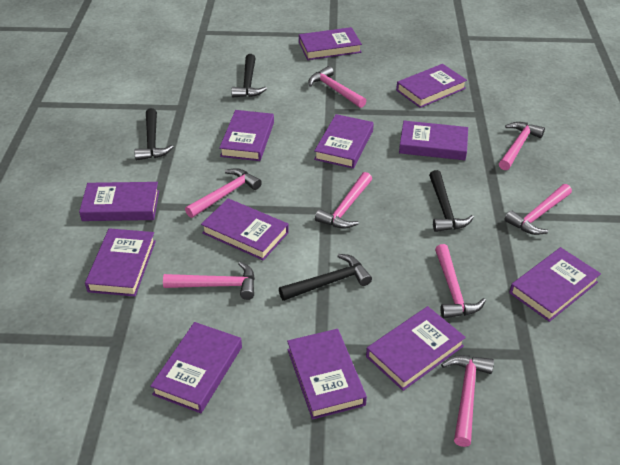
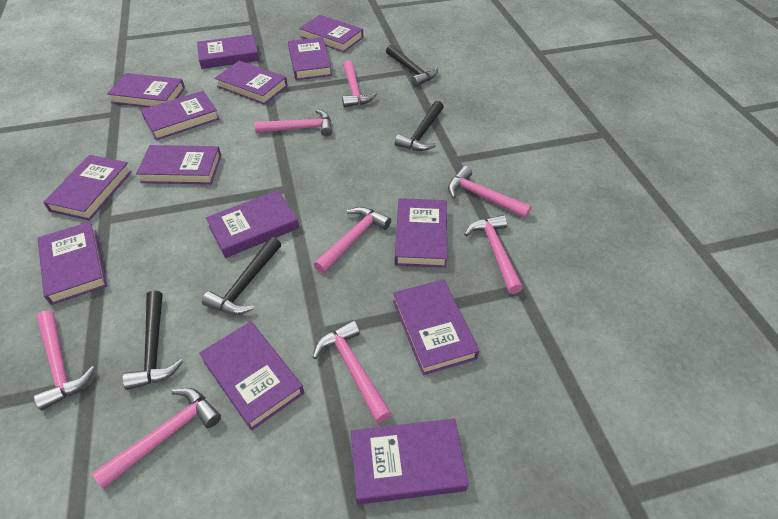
purple book: [79,182,159,221] [85,228,156,297] [150,322,242,413] [201,198,289,260] [219,110,274,161] [287,329,367,420] [299,27,362,60] [314,114,374,169] [366,306,466,391] [396,64,467,108] [399,121,468,160] [509,247,601,322] = 12 -> [38,222,107,305] [43,155,132,220] [107,73,185,107] [136,145,221,184] [141,91,219,140] [197,34,259,69] [199,321,304,431] [206,190,299,258] [215,61,288,105] [288,37,332,80] [299,15,363,52] [351,418,469,505] [393,279,479,375] [395,198,447,268] = 14

